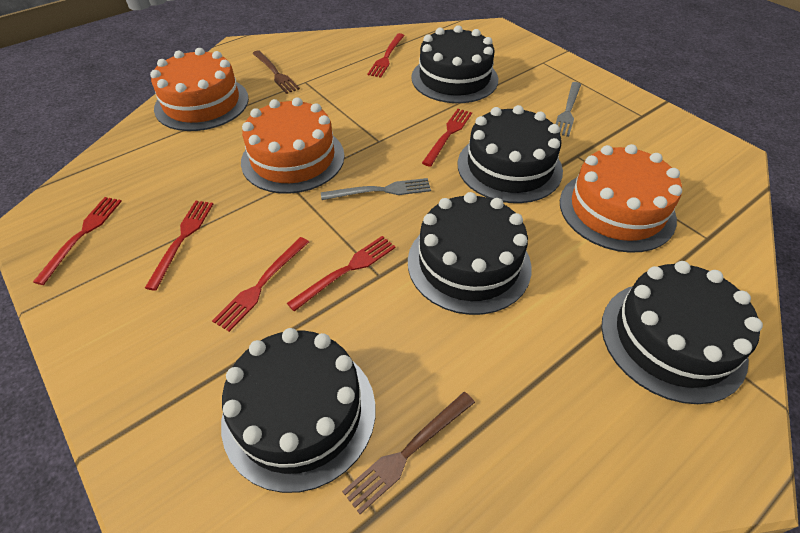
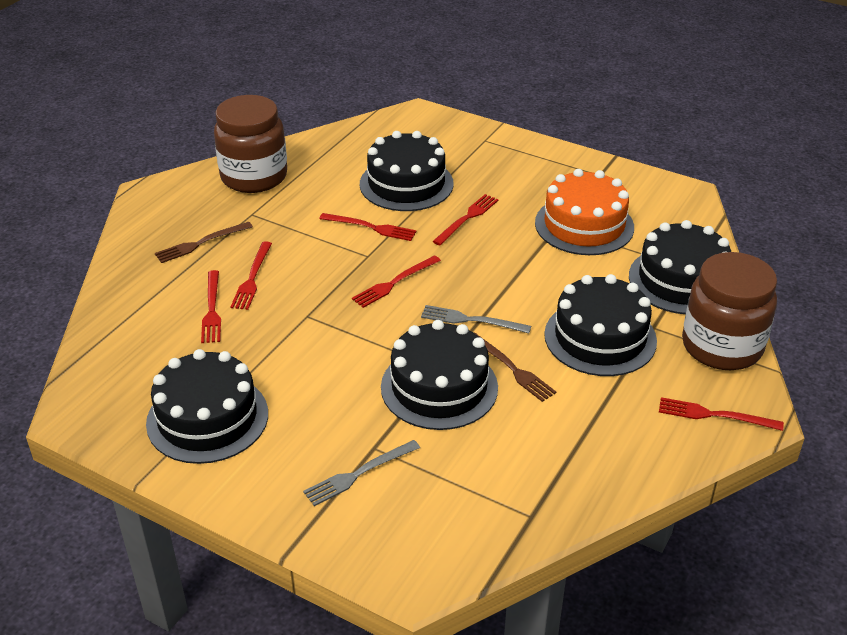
brown jar: none = 0 -> [214,95,287,193] [682,252,777,370] = 2
orange cake: [150,48,249,131] [241,97,345,194] [560,144,682,253] = 3 -> [535,169,634,255] = 1

